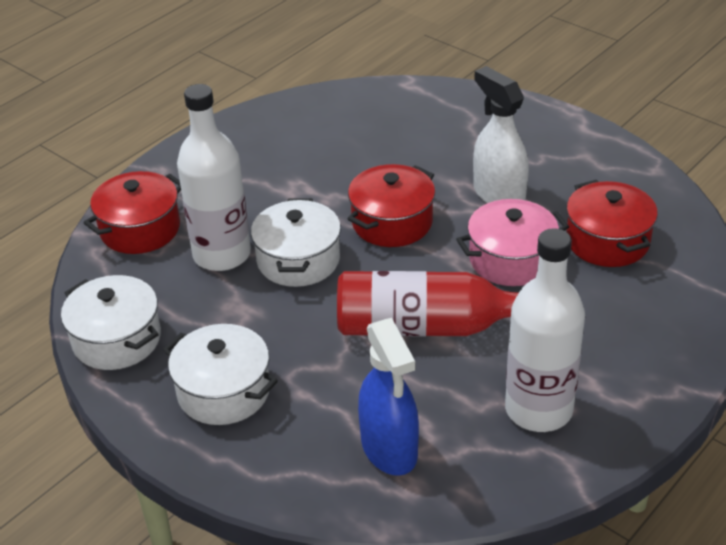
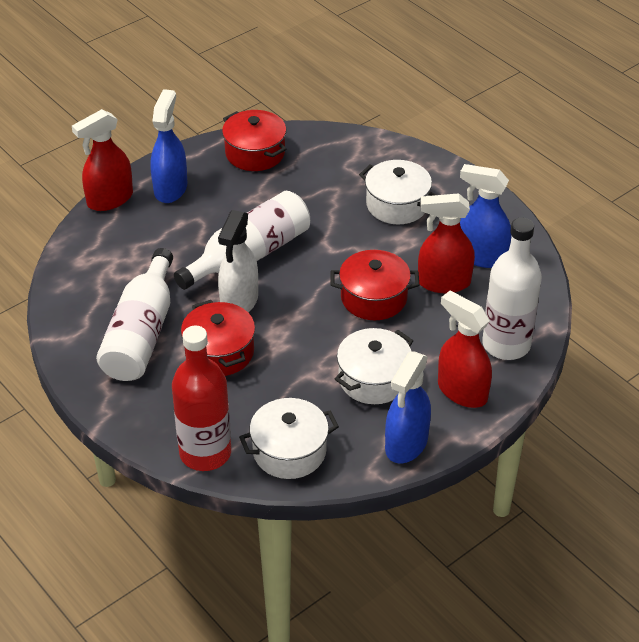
blue spray bottle: [358,318,419,476] = 1 -> [150,89,187,203] [385,351,431,463] [460,164,512,268] = 3
pink pot: [456,199,569,286] = 1 -> none = 0
red spray bottle: none = 0 -> [72,109,133,211] [418,193,475,293] [438,291,492,408] = 3
white bottle: [177,84,251,271] [505,228,585,432] = 2 -> [96,248,173,381] [174,191,310,290] [482,218,542,360] = 3

